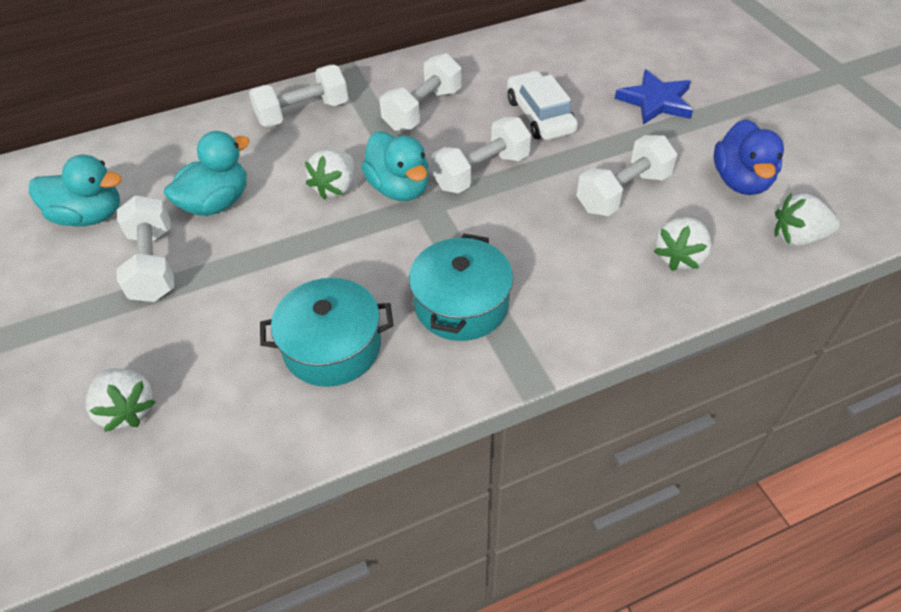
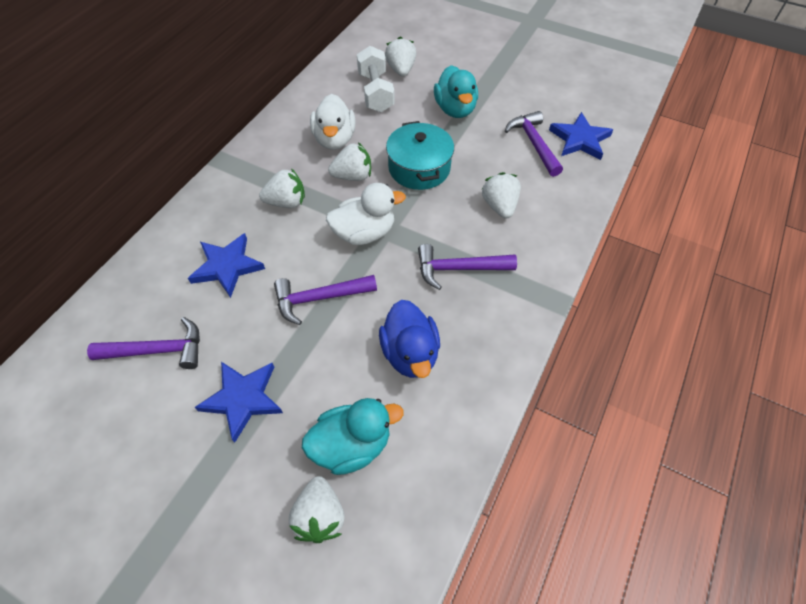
blue star: [615,70,693,125] = 1 -> [188,233,265,298] [195,362,283,443] [549,112,613,160] = 3
purple hammer: none = 0 -> [87,317,200,369] [274,275,377,325] [418,244,517,290] [505,111,563,177] = 4
turquoise duck: [29,155,122,226] [164,131,250,216] [361,132,429,201] = 3 -> [302,398,404,475] [434,65,478,118] = 2
turquoise pot: [260,278,394,387] [409,234,513,341] = 2 -> [386,121,454,190] = 1
white car: [507,71,578,140] = 1 -> none = 0
white duck: none = 0 -> [310,94,356,150] [326,183,406,245] = 2
white dumbbell: [117,195,174,302] [249,65,348,127] [380,53,462,131] [431,117,531,193] [577,135,677,216] = 5 -> [357,46,395,112] = 1
white strawberry: [86,368,156,432] [305,150,354,200] [653,217,712,271] [775,193,840,246] = 4 -> [259,168,305,208] [289,476,345,543] [328,142,371,181] [385,36,417,77] [481,172,521,219] = 5

